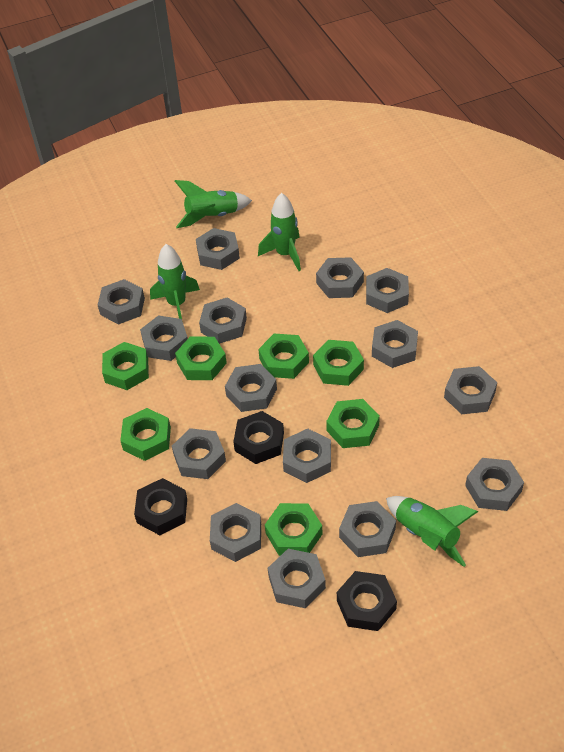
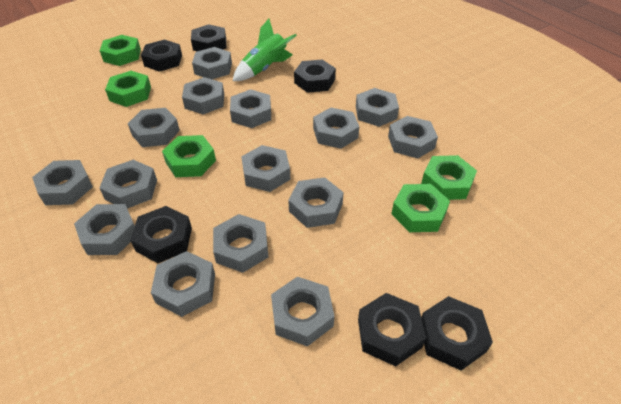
black nut: [134,478,187,535] [233,411,284,464] [337,571,397,631] = 3 -> [130,206,192,263] [141,39,182,72] [191,24,226,51] [294,60,336,93] [358,293,426,367] [421,296,493,371] = 6
green nut: [102,342,149,390] [120,408,171,461] [175,337,227,380] [258,334,309,379] [265,503,323,556] [313,340,364,386] [326,399,380,448] = 7 -> [100,35,141,66] [105,71,151,107] [162,135,216,177] [391,184,450,232] [421,155,477,200] = 5
green rocket: [150,244,200,319] [175,180,252,228] [258,193,301,271] [386,496,478,567] = 4 -> [233,19,297,81] = 1

